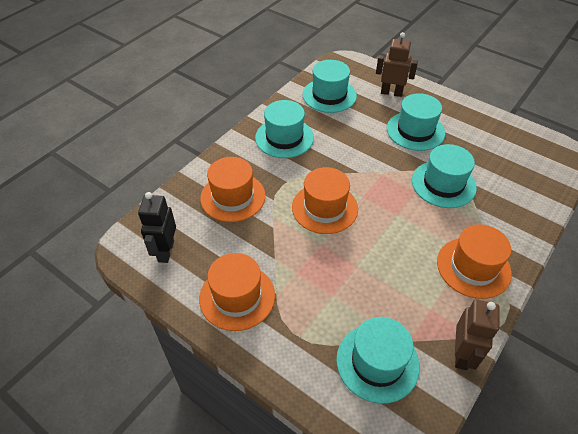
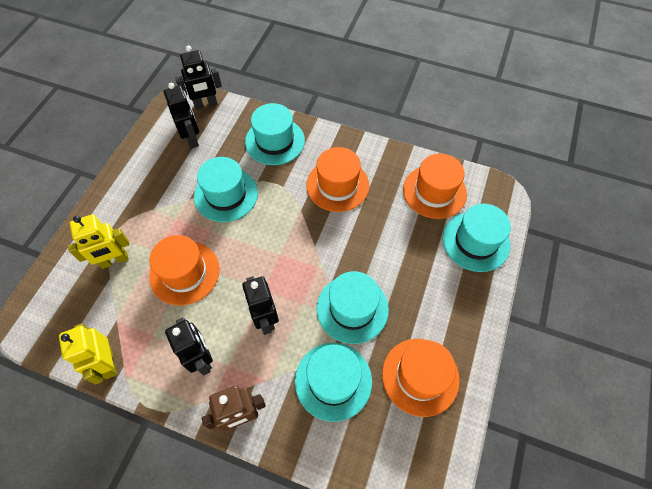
black robot: [138,192,176,263] = 1 -> [164,83,199,149] [165,317,213,376] [175,45,222,110] [242,276,279,335] = 4
brown robot: [376,32,418,97] [455,299,499,370] = 2 -> [202,386,266,431] = 1
yellow robot: none = 0 -> [59,324,117,385] [68,214,130,269] = 2

